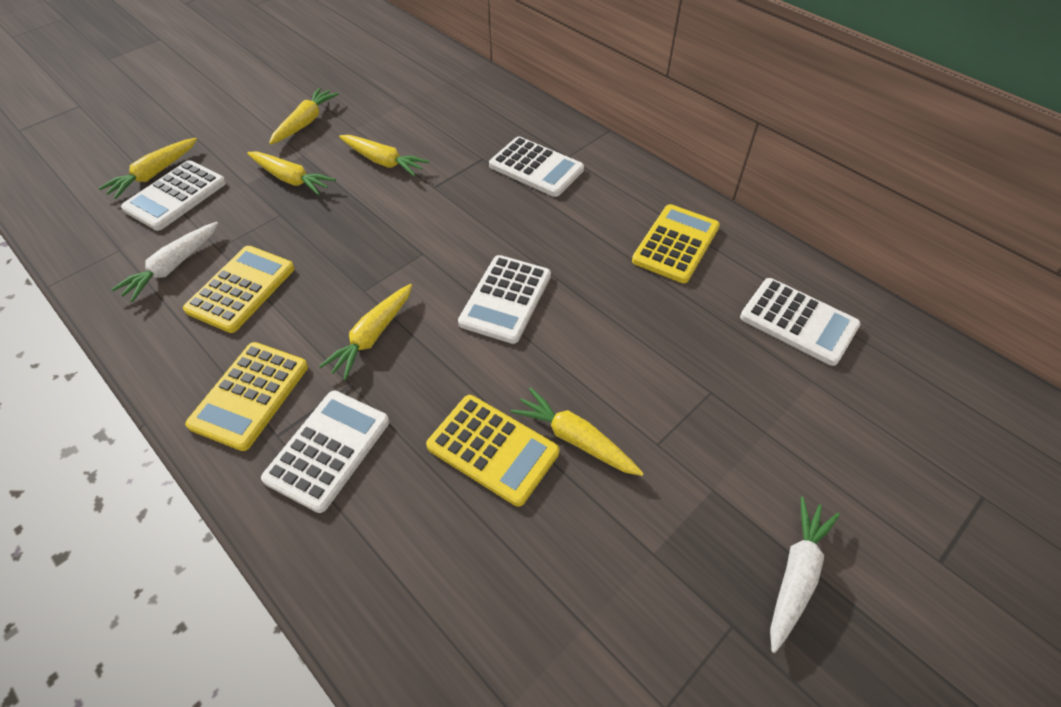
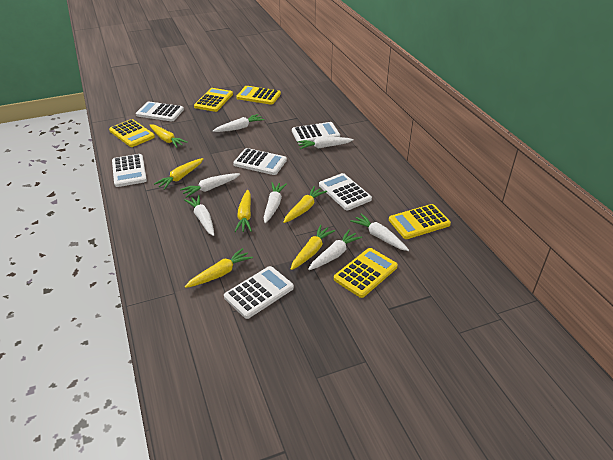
white calculator: [121,160,226,231] [261,391,389,513] [458,255,551,344] [489,136,584,197] [740,278,861,366] = 5 -> [112,154,147,187] [136,101,184,121] [224,266,294,319] [233,148,287,175] [292,122,340,144] [319,173,372,210] = 6
white carrot: [111,222,218,302] [770,497,840,653] = 2 -> [180,173,240,198] [184,195,214,236] [213,114,264,132] [264,182,287,223] [297,137,354,149] [308,230,362,270] [350,214,409,251] = 7
yellow calculator: [183,246,295,333] [185,342,308,451] [426,395,559,506] [632,204,720,283] = 4 -> [109,119,155,147] [194,88,233,112] [236,86,281,105] [334,248,398,298] [389,204,451,239] = 5

